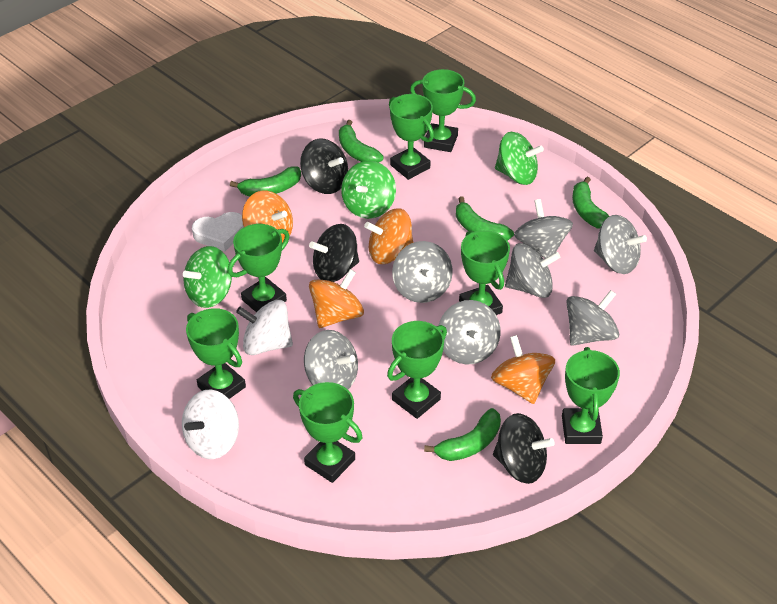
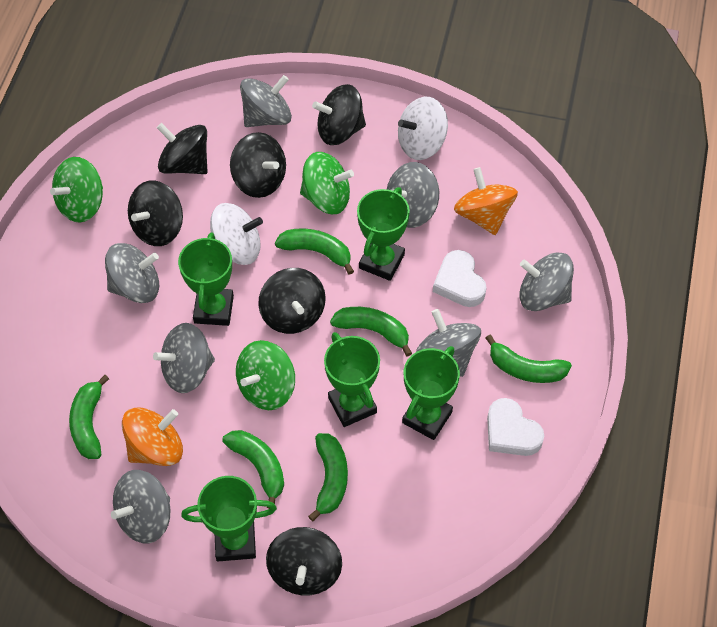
black spinning top: [300,139,348,194] [309,224,359,282] [493,413,555,484] = 3 -> [128,180,183,246] [157,123,208,174] [230,132,286,198] [258,268,326,334] [266,527,342,595] [312,84,366,145] = 6
green banana: [230,167,301,196] [339,120,384,163] [424,408,501,461] [456,196,514,241] [572,177,609,229] = 5 -> [69,375,109,459] [222,430,284,509] [275,228,354,275] [308,433,348,521] [330,307,412,357] [486,335,572,383] = 6
green trophy: [186,308,246,399] [228,224,290,312] [293,382,362,483] [387,321,447,419] [389,94,434,180] [410,69,476,152] [459,230,510,315] [562,347,620,444] = 8 -> [178,232,234,326] [181,476,277,561] [324,332,380,427] [357,187,410,281] [402,346,460,440] = 5
orange spinning top: [242,190,293,242] [309,269,364,328] [364,209,413,264] [491,335,555,404] = 4 -> [122,407,183,466] [454,167,518,235] = 2
white heart: [192,212,244,252] = 1 -> [433,250,487,307] [487,398,544,456] = 2

